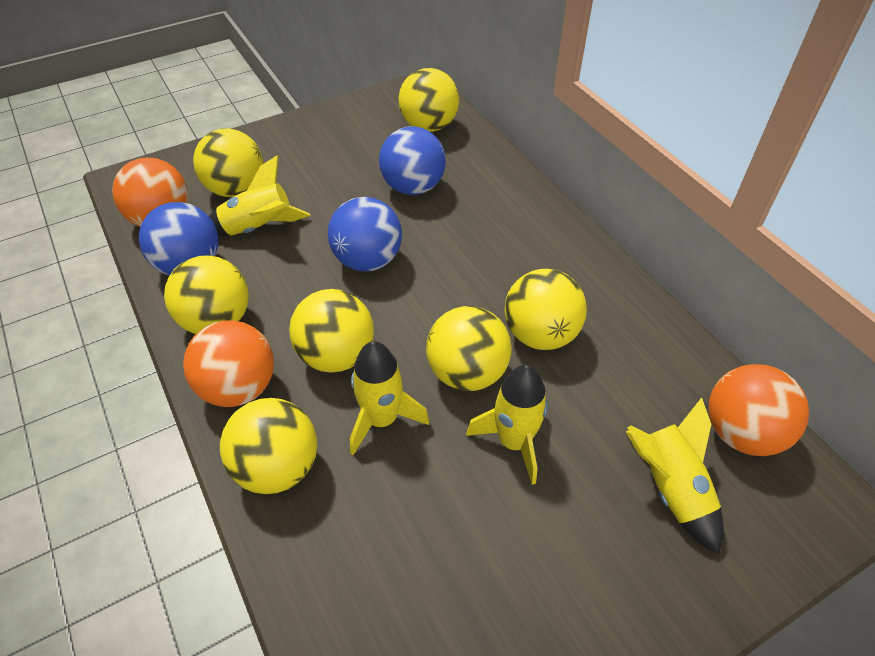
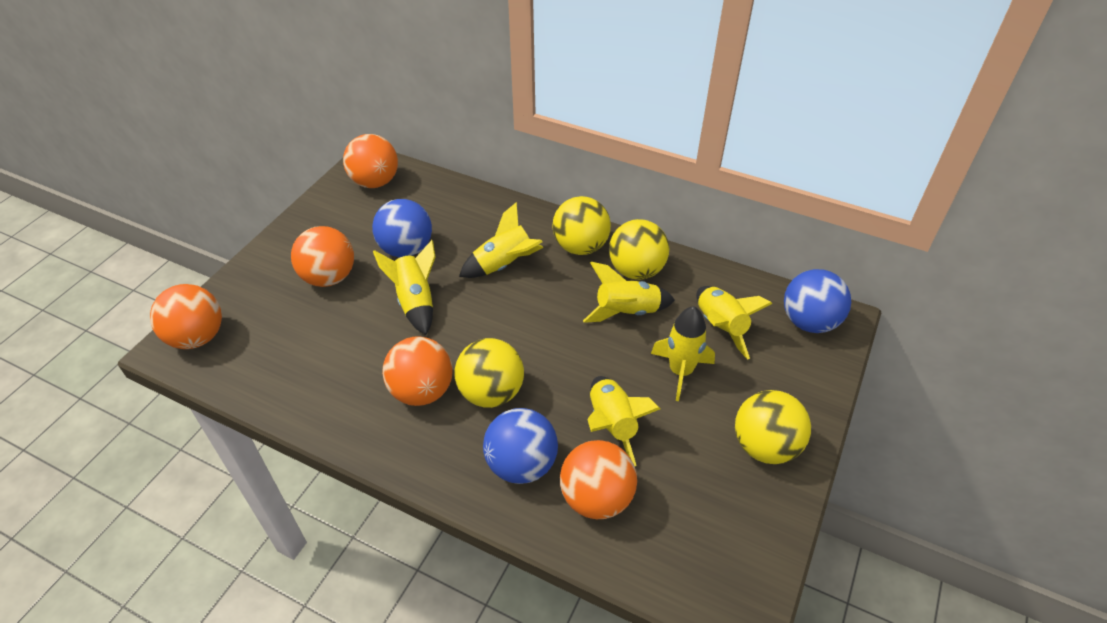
orange ball: [112,158,188,227] [183,320,274,407] [708,364,809,456] = 3 -> [150,284,222,349] [291,226,354,287] [343,134,398,188] [382,336,453,406] [560,440,637,519] = 5
yellow ball: [164,255,249,334] [193,128,263,197] [220,398,317,494] [289,289,374,373] [398,68,459,132] [426,306,512,391] [504,269,587,350] = 7 -> [455,338,524,408] [552,196,611,255] [609,219,669,280] [735,390,811,464] = 4
yellow rocket: [209,155,310,236] [350,341,429,456] [466,365,548,485] [626,398,724,554] = 4 -> [373,240,436,335] [459,202,544,278] [583,262,675,323] [588,376,660,466] [651,306,715,401] [696,286,773,360] = 6

